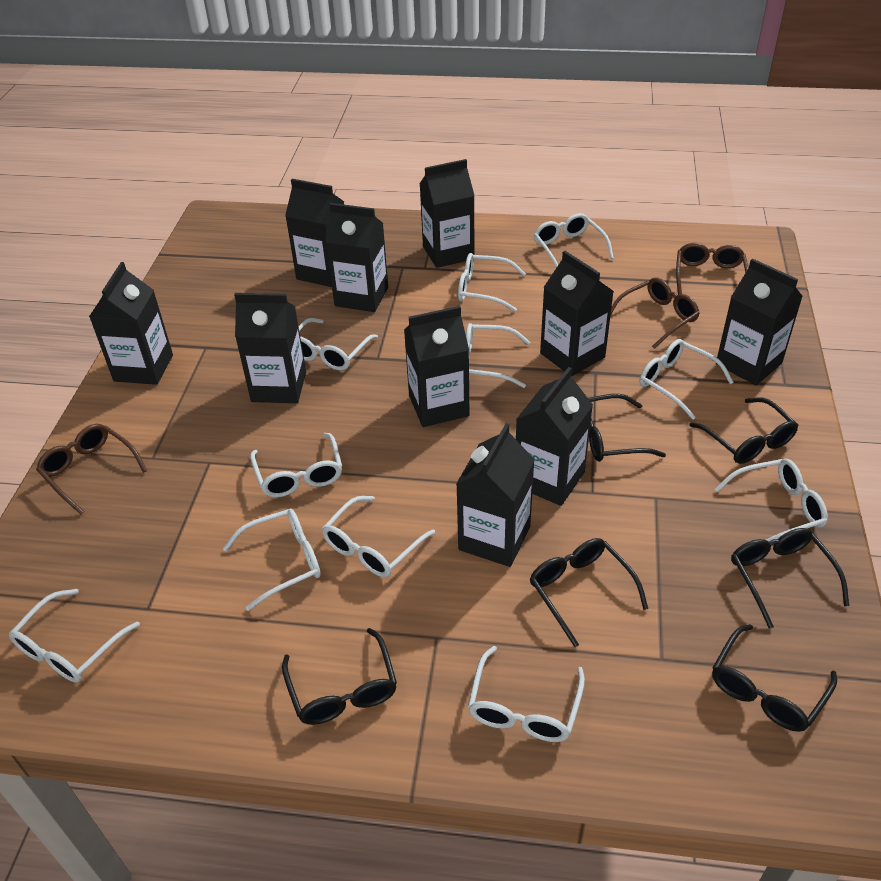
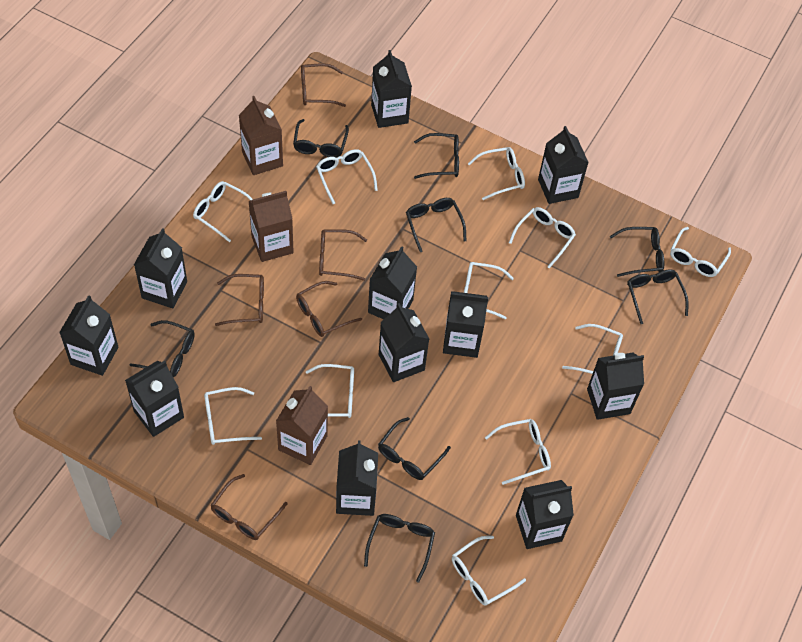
black carton: [89,262,173,385] [234,293,306,403] [285,179,344,287] [325,203,388,312] [404,306,469,427] [420,159,475,268] [456,423,535,567] [516,367,593,506] [540,251,614,376] [716,258,803,385] = 10 -> [59,295,118,376] [125,360,184,437] [134,228,187,308] [336,440,378,516] [368,246,417,319] [371,50,412,128] [379,303,429,382] [443,291,488,358] [516,480,574,549] [538,126,589,204] [587,352,644,420] = 11
black glasses: [282,628,397,725] [530,538,648,647] [588,394,666,462] [689,398,799,464] [712,624,837,732] [731,528,849,629] = 6 -> [129,320,195,377] [293,119,349,158] [364,514,435,583] [378,417,451,480] [406,198,467,252] [414,133,459,179] [610,227,664,277] [627,269,689,324] = 8
brown carton: none = 0 -> [239,96,283,175] [249,191,294,262] [276,386,328,465] = 3
brown glasses: [36,424,147,515] [610,278,700,349] [676,243,748,295] = 3 -> [210,474,287,540] [215,274,264,326] [296,281,362,337] [301,63,346,107] [319,229,367,281] = 5

